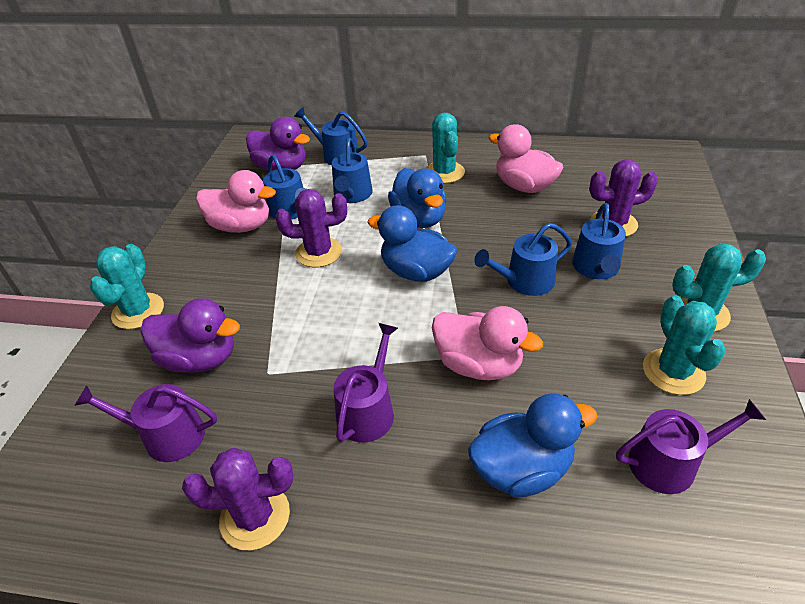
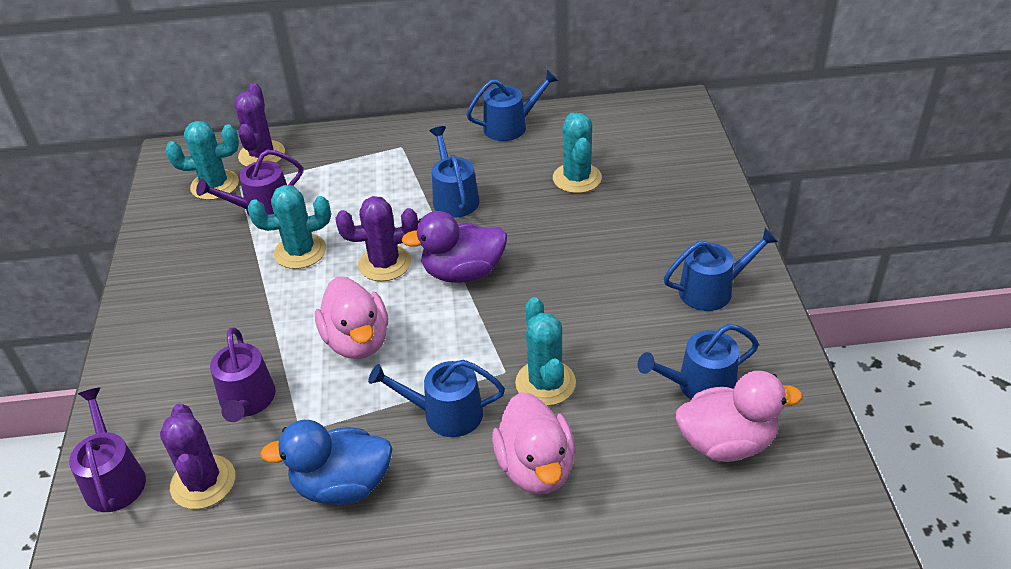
blue duck: [367,205,457,282] [388,168,446,228] [468,393,598,498] = 3 -> [260,420,392,505] = 1
purple duck: [141,298,240,373] [246,117,310,171] = 2 -> [401,211,507,283] = 1

